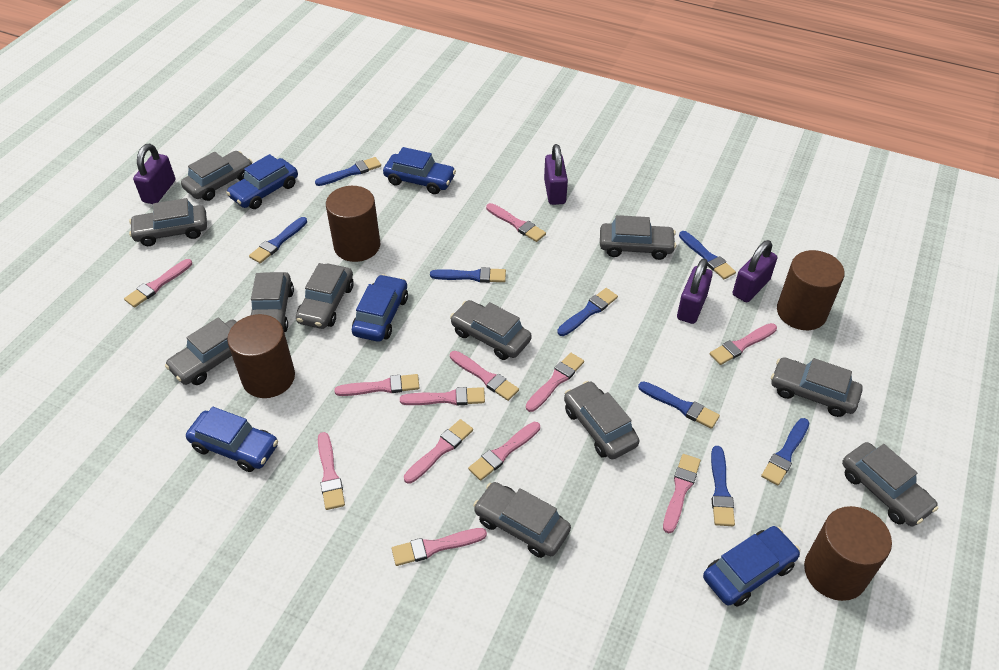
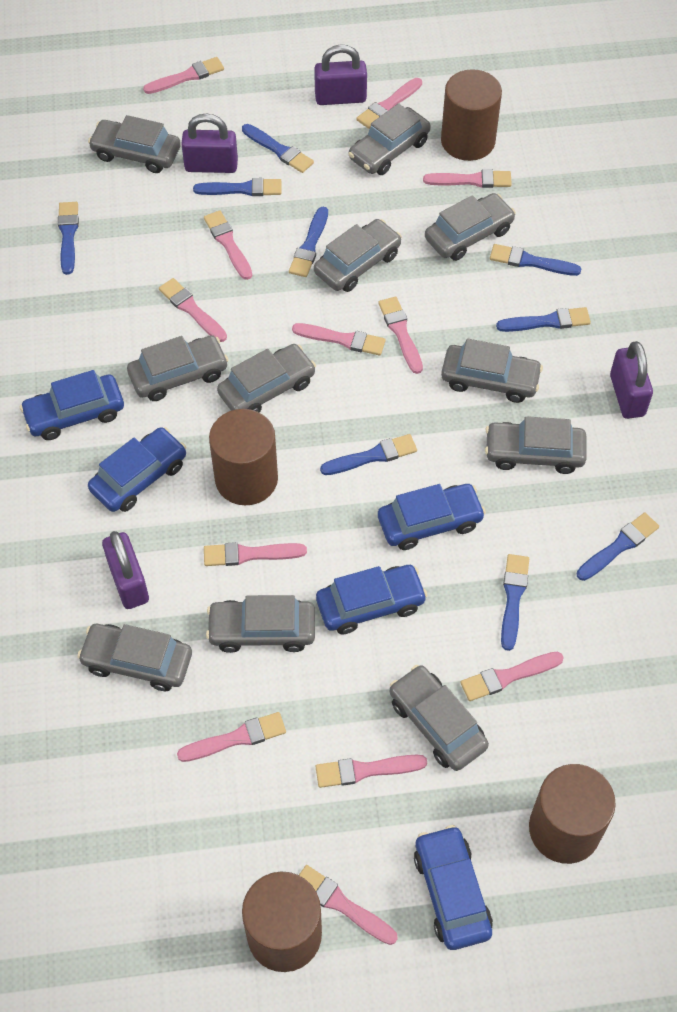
blue brush: [249,217,307,263] [315,157,381,186] [430,267,506,283] [557,288,618,336] [638,381,720,429] [679,231,736,279] [711,446,735,526] [761,418,810,485] = 8 -> [58,202,79,275] [193,178,282,196] [242,124,314,173] [289,207,328,277] [320,434,417,475] [490,244,581,276] [496,307,591,332] [501,554,529,651] [577,512,659,581] = 9

